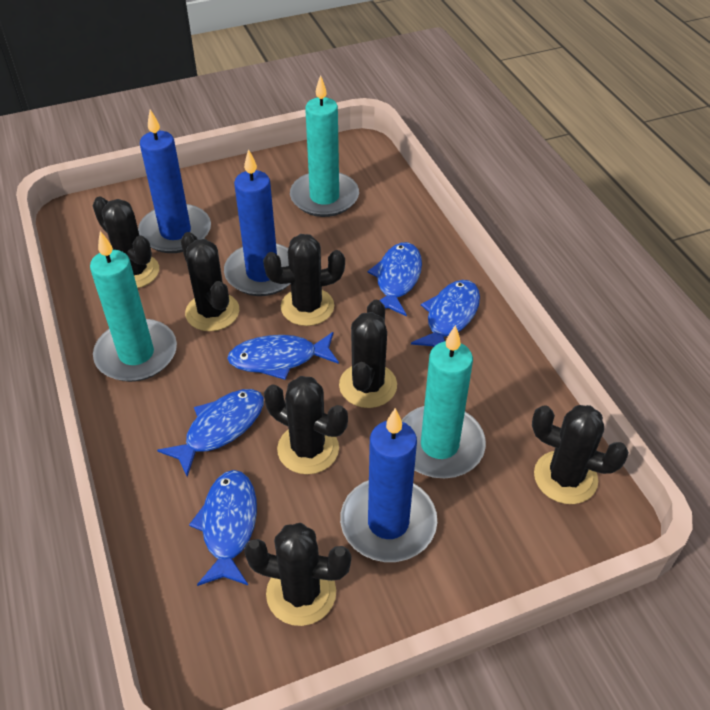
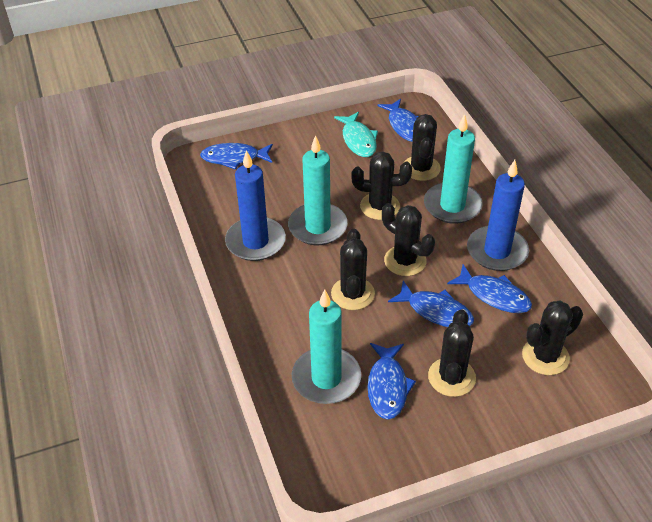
black cactus: [92,197,159,288] [181,232,239,331] [244,523,351,626] [263,234,345,326] [264,376,348,474] [339,300,397,408] [532,405,629,504] = 7 -> [331,229,375,310] [351,151,412,220] [382,203,435,276] [404,114,441,181] [428,309,476,397] [522,300,583,375] = 6
blue candle: [138,109,211,253] [224,149,290,296] [340,408,437,562] = 3 -> [225,150,286,261] [467,160,529,271] = 2
turquoise fish: none = 0 -> [334,112,378,157] = 1

